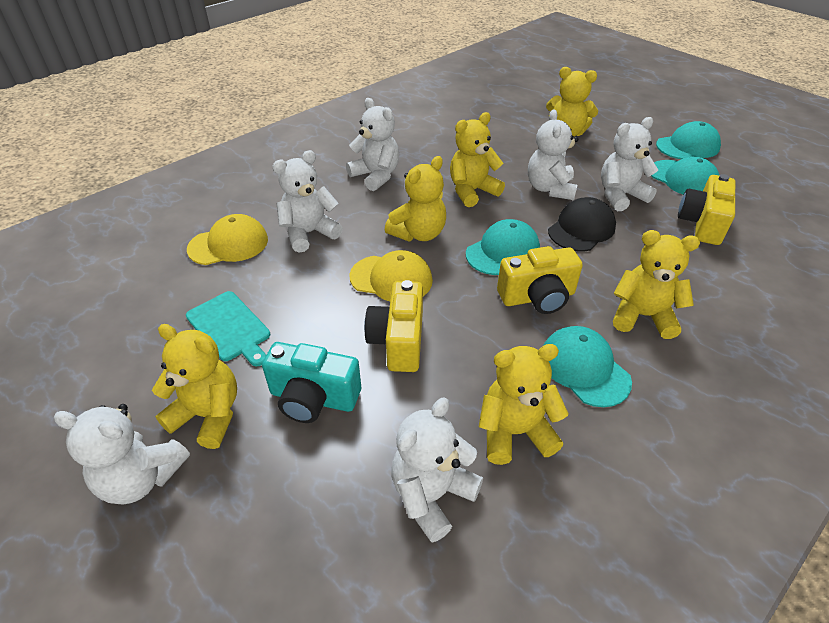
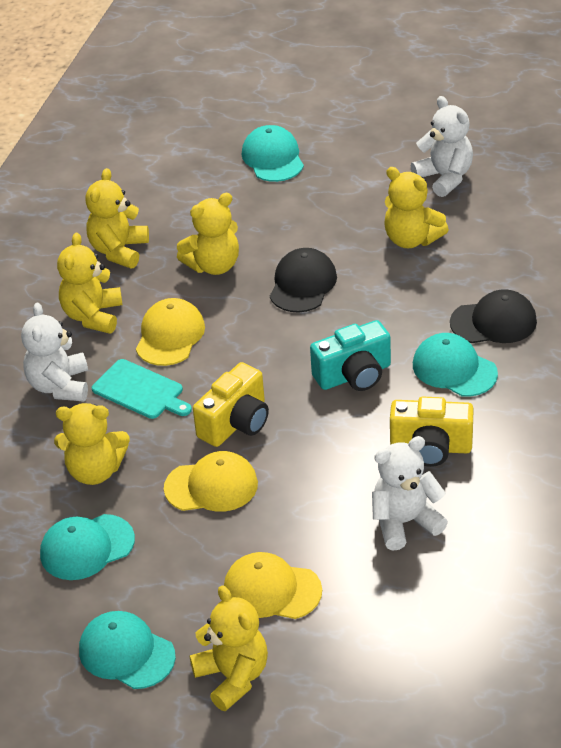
black cap: [548,197,616,252] = 1 -> [270,248,337,313] [450,289,537,343] = 2
white teddy bear: [54,404,190,505] [272,150,343,253] [346,98,399,191] [392,398,483,543] [528,109,578,200] [601,117,658,211] = 6 -> [21,303,88,402] [372,436,448,551] [411,96,473,197] = 3
yellow camera: [364,280,423,372] [497,246,583,314] [678,174,735,245] = 3 -> [193,362,269,447] [390,397,474,467] = 2
yellow cap: [187,214,268,265] [349,250,433,301] = 2 -> [136,298,205,366] [164,451,258,512] [224,552,322,619] = 3

